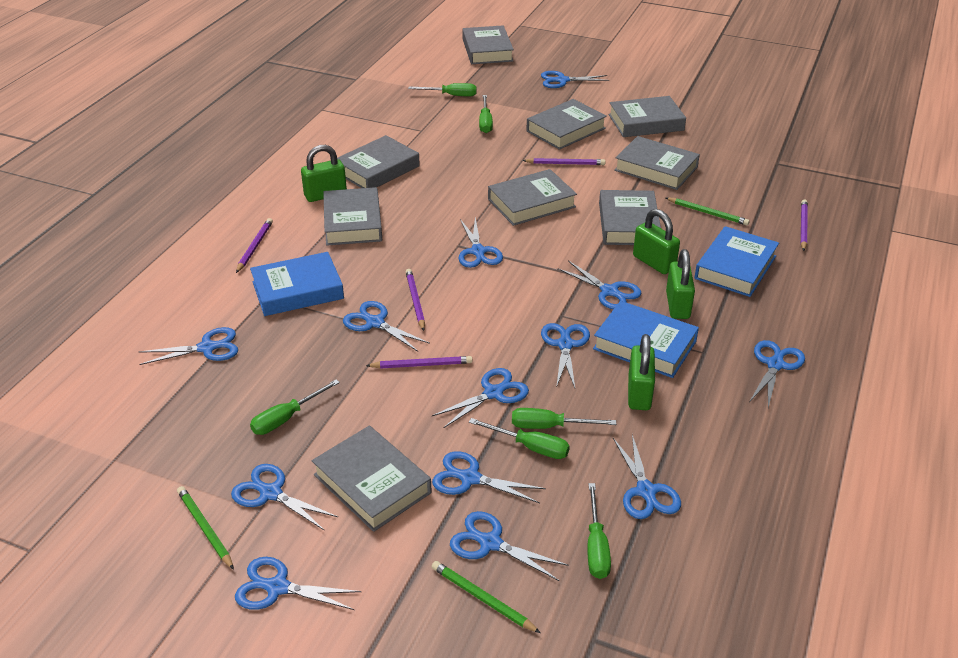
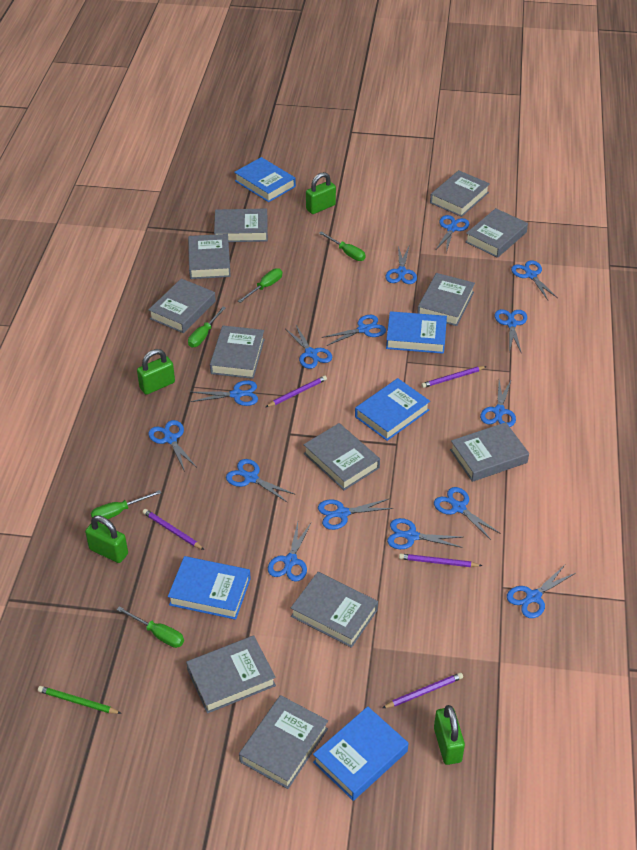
blue book: [250,252,344,316] [593,301,699,378] [694,226,779,297] = 3 -> [168,556,251,620] [234,157,296,202] [313,706,408,801] [355,378,430,441] [386,311,447,354] = 5
blue scissors: [139,327,238,365] [231,464,338,531] [235,557,361,610] [343,301,430,352] [432,368,529,428] [432,451,546,503] [450,511,569,581] [459,217,503,268] [541,71,609,88] [541,323,590,388] [557,261,641,310] [613,435,681,519] [749,340,805,408] = 13 -> [148,420,196,472] [190,380,258,406] [226,459,296,503] [268,522,312,582] [286,325,332,369] [318,498,393,530] [322,315,386,346] [385,246,417,284] [387,518,463,549] [434,487,501,540] [436,215,469,253] [480,379,516,427] [495,309,527,354] [507,565,576,618] [511,260,558,300] = 15
green pencil: [177,486,234,570] [432,561,540,633] [666,197,750,225] = 3 -> [38,686,122,714] = 1
green screwdriver: [250,379,340,435] [408,83,477,96] [469,418,570,459] [479,95,493,133] [512,408,616,429] [587,483,611,579] = 6 -> [91,490,161,519] [116,606,184,648] [188,307,226,347] [238,268,282,303] [319,231,366,261] = 5
grey book: [312,426,432,532] [323,187,382,246] [337,135,420,188] [462,25,514,64] [488,169,577,226] [527,99,607,150] [599,190,661,245] [609,96,686,137] [614,136,700,190] = 9 -> [148,278,216,333] [186,635,276,714] [188,234,231,279] [210,325,265,379] [214,208,268,242] [239,695,328,789] [291,572,378,648] [304,423,380,490] [417,273,475,326] [430,170,490,217] [450,422,529,482] [465,208,528,258] = 12

